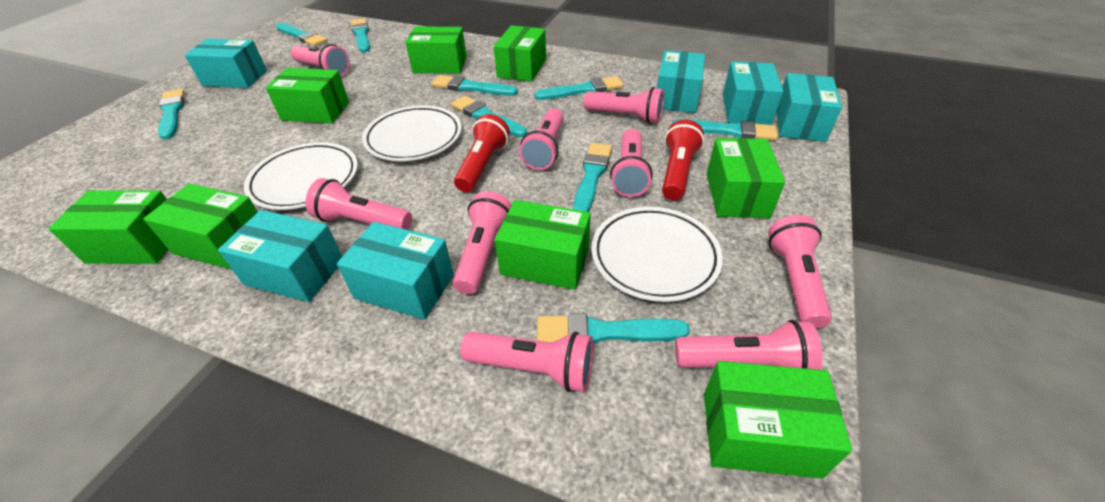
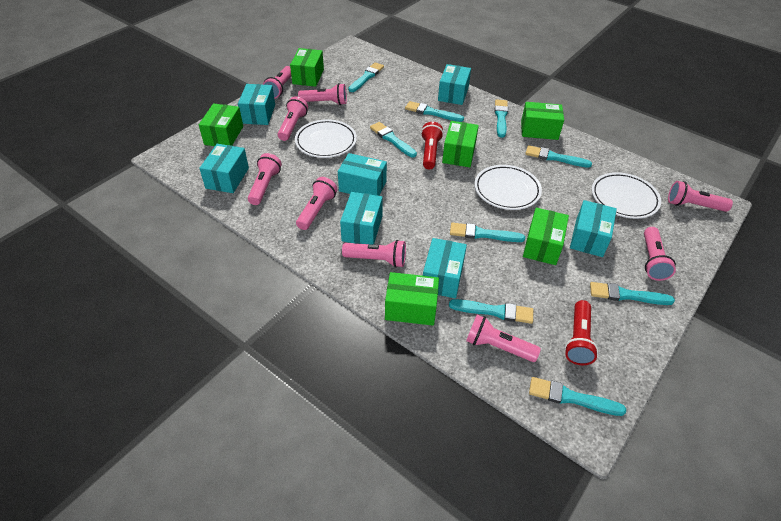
green box: [48,190,168,264] [143,184,258,269] [266,68,349,123] [405,27,467,74] [494,25,546,82] [495,200,591,290] [704,361,852,479] [707,138,785,218] = 8 -> [199,103,243,146] [290,48,324,87] [385,272,439,326] [442,121,479,167] [521,102,564,140] [523,208,569,265] = 6
turquoise box: [185,39,267,88] [218,210,343,302] [337,222,454,320] [657,50,705,113] [723,61,783,125] [776,73,842,142] = 6 -> [199,144,249,193] [238,84,275,125] [338,153,387,196] [340,192,383,245] [423,238,467,298] [438,64,471,105] [570,200,617,257] = 7

